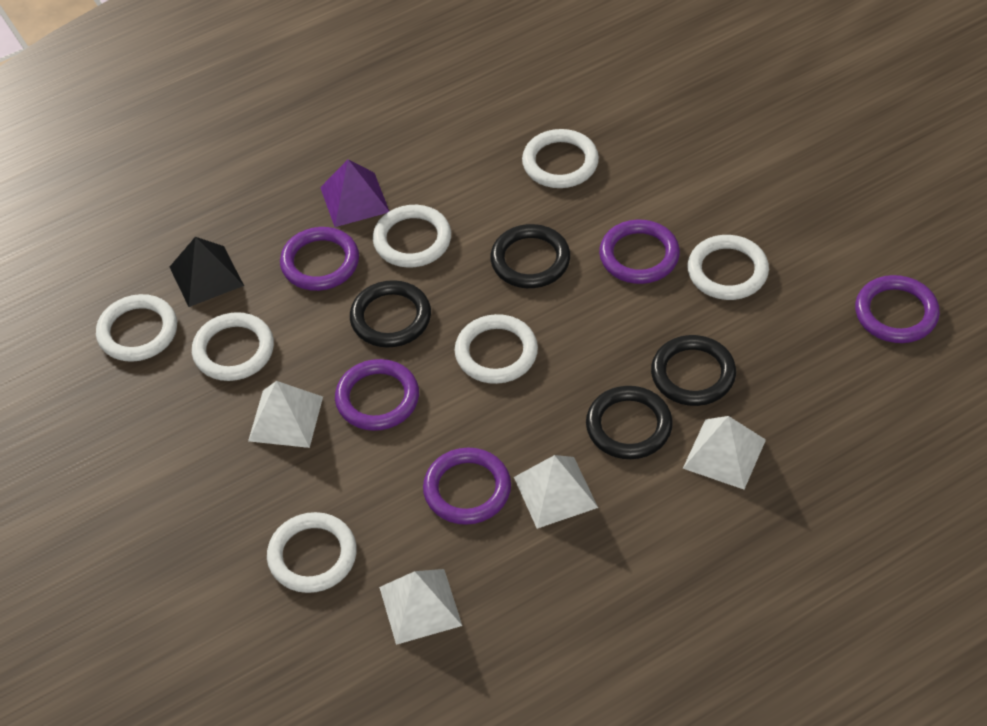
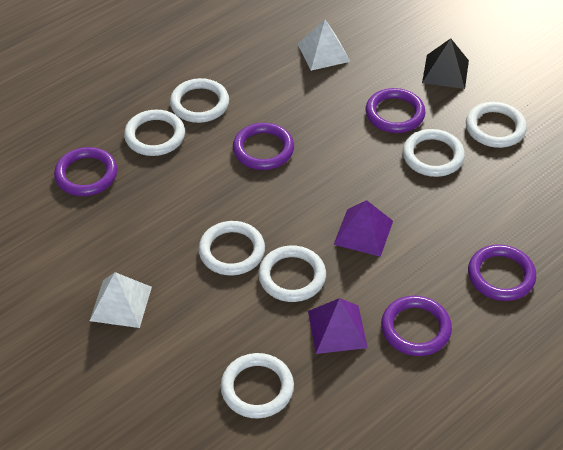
black ring: [350,280,431,348] [490,224,570,288] [586,386,673,459] [651,335,736,406] = 4 -> none = 0
purple pyramid: [320,159,389,227] = 1 -> [308,298,368,354] [333,200,393,257] = 2
white pyramid: [248,381,323,448] [379,569,462,645] [514,455,598,529] [683,416,766,490] = 4 -> [90,272,152,328] [298,20,351,71] = 2

